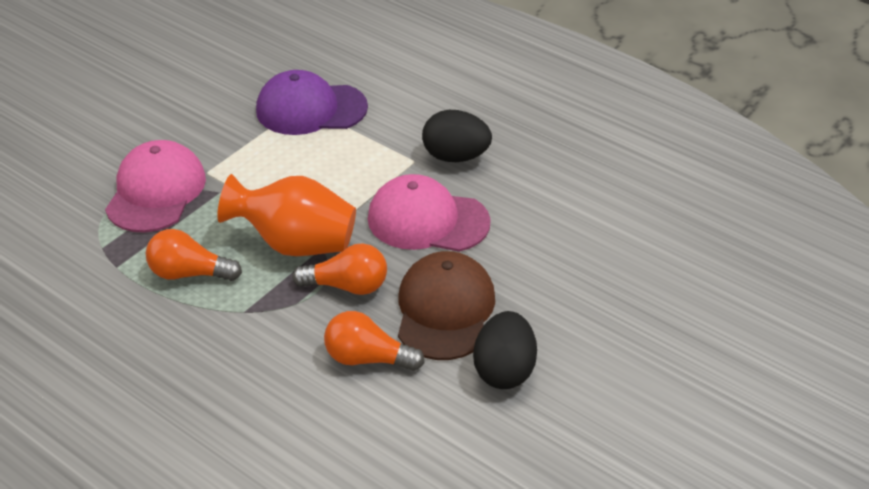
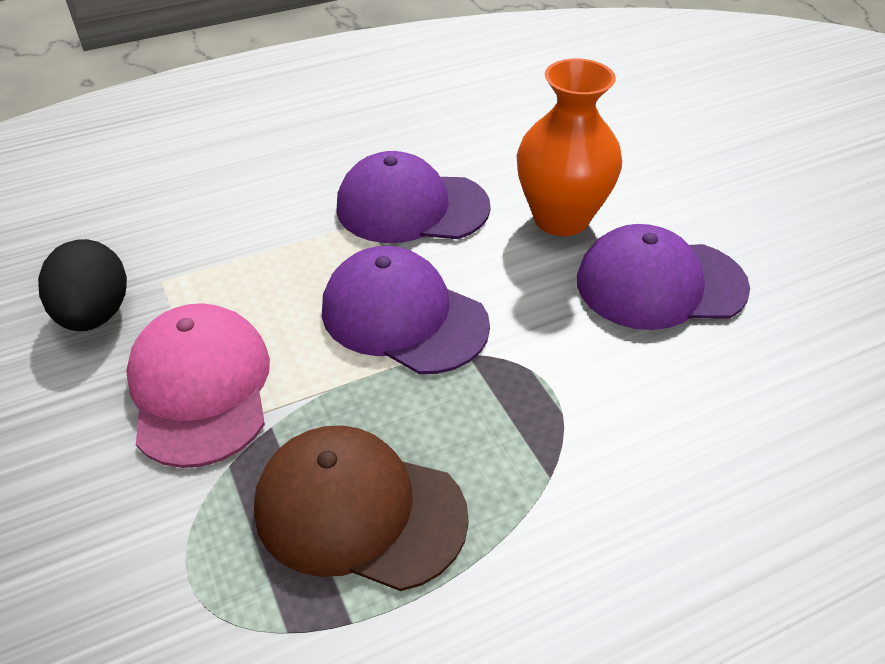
black egg: [422,110,492,162] [473,311,537,389] = 2 -> [38,239,127,331] = 1
orange light bulb: [146,229,242,281] [292,244,387,295] [324,311,424,371] = 3 -> none = 0
pink cap: [105,140,206,233] [368,174,491,252] = 2 -> [126,303,270,468] = 1
purple cap: [256,70,368,135] = 1 -> [322,246,490,374] [336,151,491,243] [577,224,750,330] = 3

